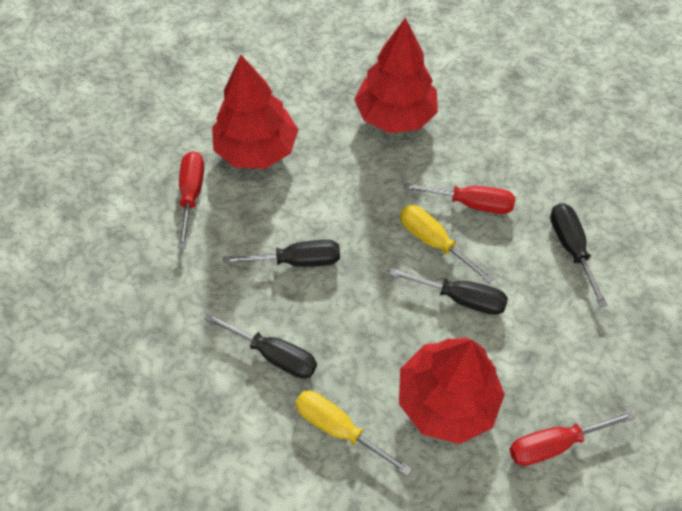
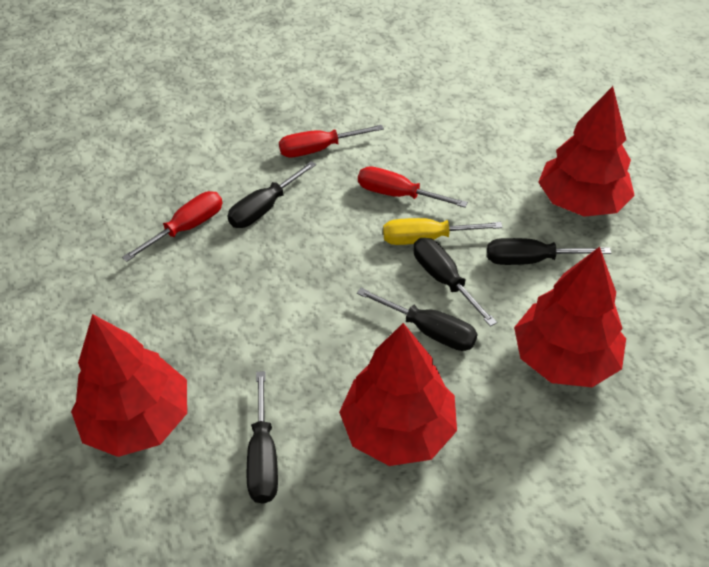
black screwdriver: [205,313,317,379] [223,240,340,267] [389,268,508,315] [550,203,608,307] = 4 -> [227,161,316,228] [247,371,278,504] [357,288,477,351] [414,238,497,327] [487,238,611,265] = 5
red tree: [212,55,298,169] [354,18,438,133] [399,338,505,444] = 3 -> [71,314,187,457] [339,323,457,466] [514,247,626,387] [538,86,635,217] = 4
yellow screwdriver: [295,391,412,476] [400,205,494,284] = 2 -> [383,218,503,245] = 1

